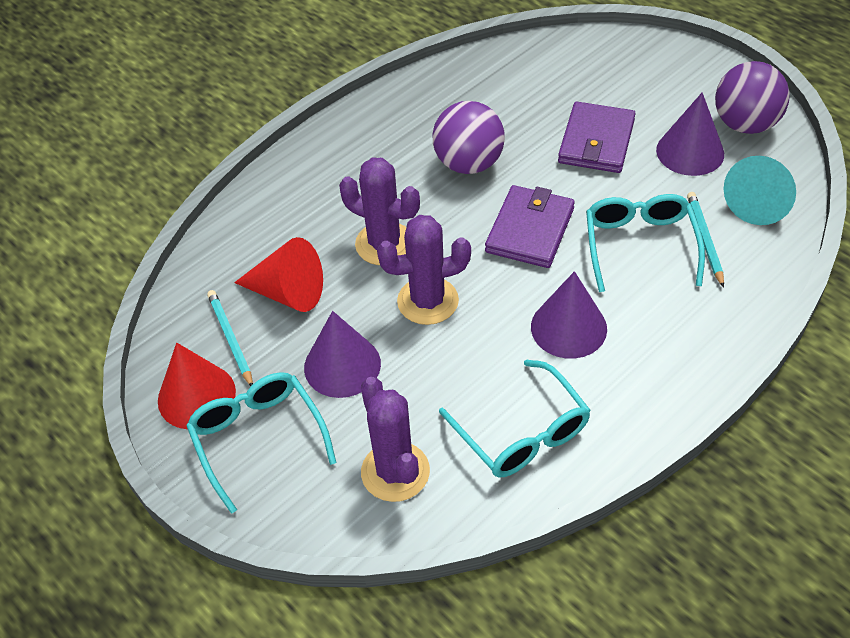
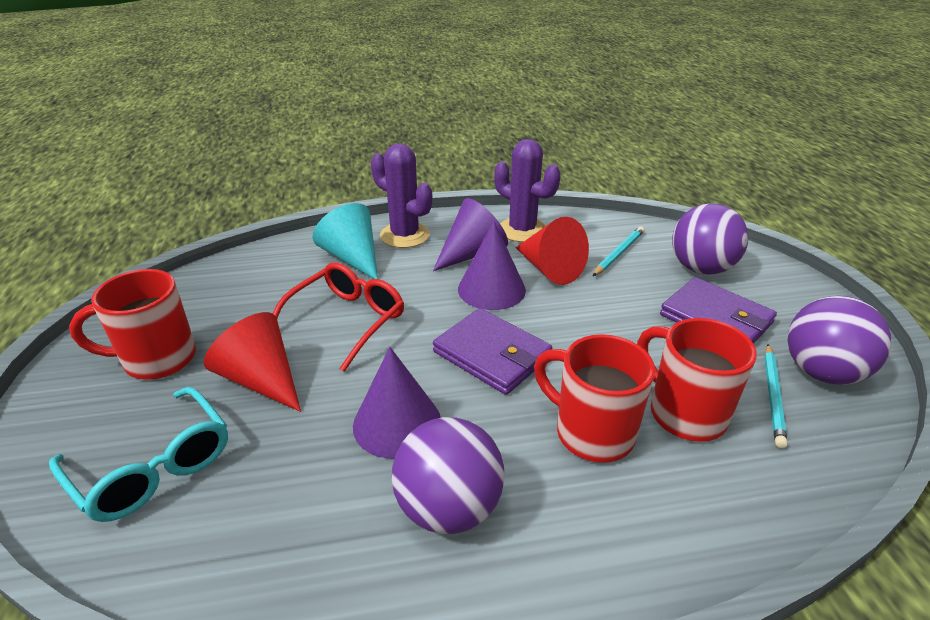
purple ball: [433,101,505,174] [715,61,789,134] = 2 -> [392,417,504,534] [672,203,748,275] [787,296,891,385] = 3
purple cactus: [339,157,420,265] [361,377,430,502] [377,215,471,325] = 3 -> [371,143,432,248] [494,139,561,242] = 2
red glasses: none = 0 -> [273,262,404,372] = 1
red mug: none = 0 -> [69,269,196,380] [534,334,655,463] [637,318,757,442] = 3
turquoise glasses: [186,372,337,514] [439,360,591,477] [586,194,705,292] = 3 -> [49,387,228,522] = 1

